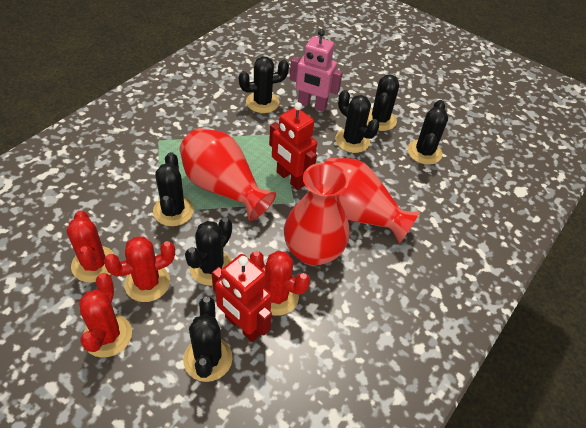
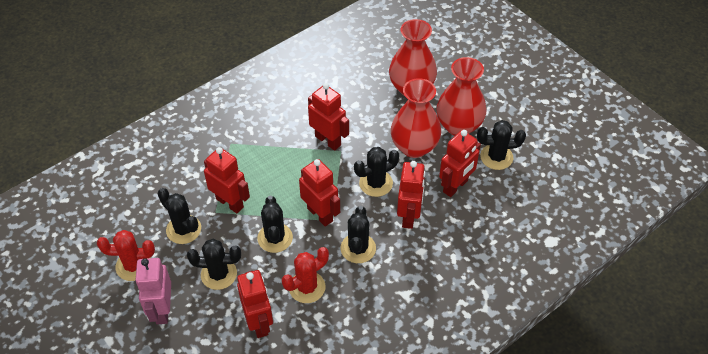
black cactus: [153,152,194,226] [183,297,233,382] [185,217,232,286] [239,56,289,113] [335,90,379,153] [367,75,399,131] [407,100,448,165] = 7 -> [157,188,201,244] [187,239,241,290] [257,196,293,253] [341,206,376,263] [354,147,399,197] [477,120,526,170] = 6
red cactus: [67,211,115,283] [79,273,132,358] [104,236,175,302] [250,251,310,316] = 4 -> [97,230,155,281] [282,247,329,303] = 2
red robot: [212,254,272,342] [269,102,317,190] = 2 -> [204,147,250,213] [237,270,273,338] [299,159,340,227] [308,83,349,151] [397,161,425,229] [439,130,481,197] = 6

